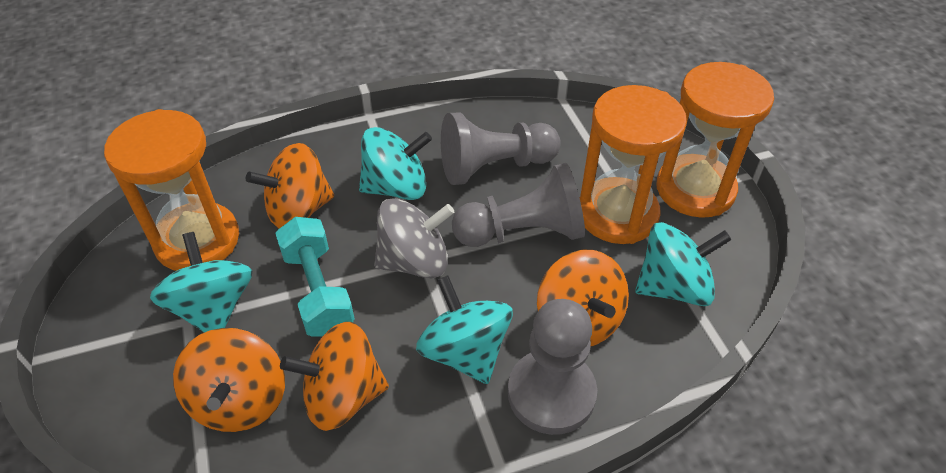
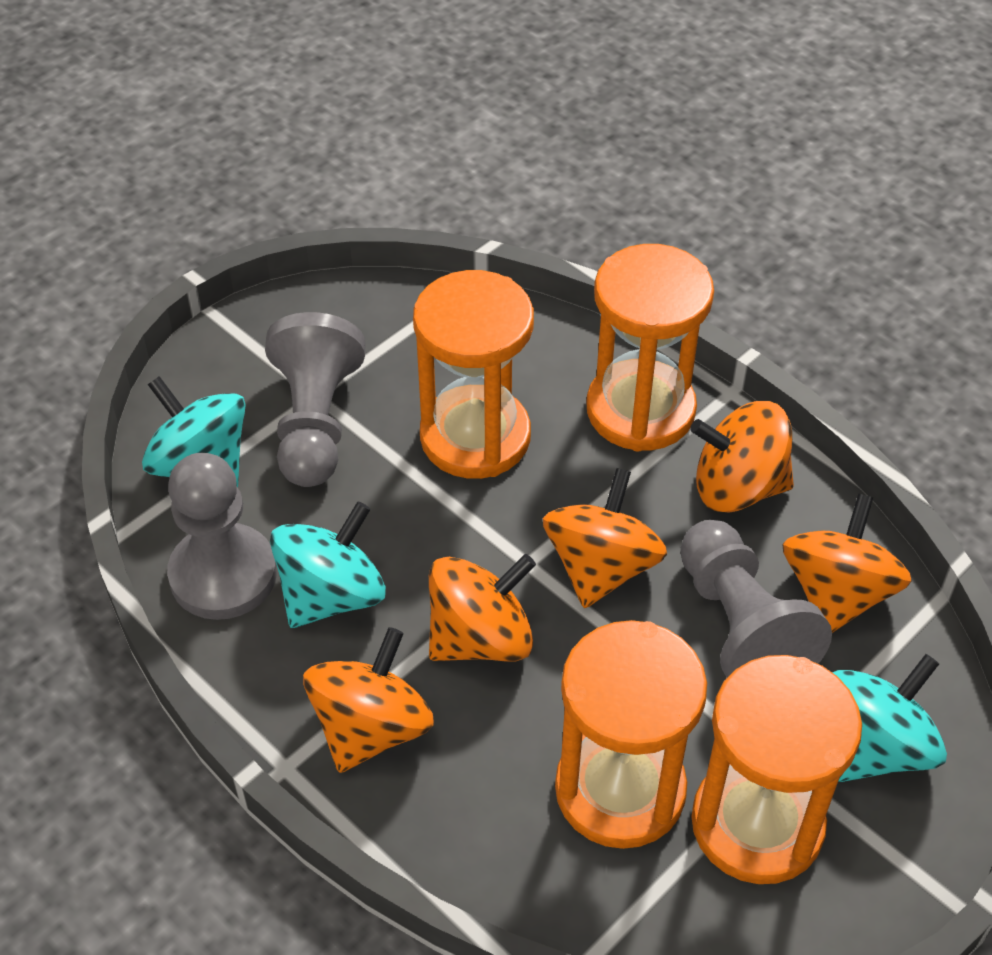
grey spinning top: [374,198,454,278] = 1 -> none = 0
orange hourglass: [104,109,239,271] [580,85,687,244] [657,62,774,218] = 3 -> [413,270,534,479] [555,620,707,849] [586,244,714,451] [691,655,862,884] = 4
orange spinning top: [173,328,285,432] [246,143,334,229] [280,322,389,431] [537,250,629,346] = 4 -> [303,627,434,773] [429,554,536,662] [543,468,667,608] [690,401,794,513] [782,493,912,633] = 5
turquoise dumbbell: [275,217,355,336] = 1 -> none = 0
turquoise spinning top: [150,232,252,333] [359,127,432,200] [416,275,513,384] [635,222,732,306] = 4 -> [142,376,246,488] [270,502,386,628] [832,654,947,782] = 3

